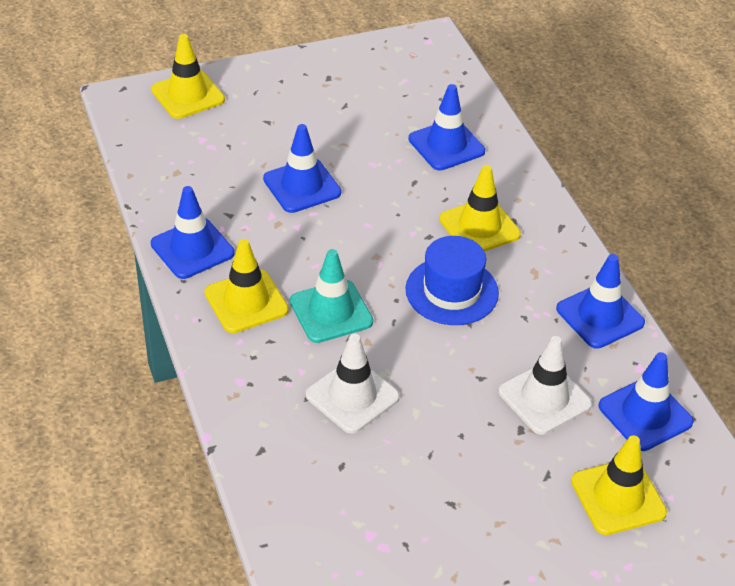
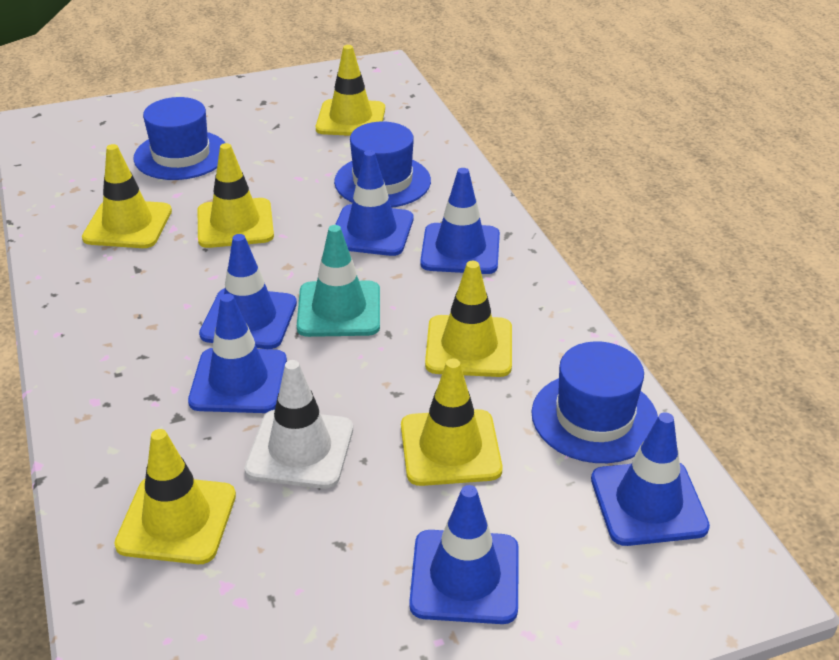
blue hat: [405,236,499,325] = 1 -> [133,97,225,180] [334,122,431,208] [531,341,658,463] = 3
blue traffic cone: [151,186,235,279] [263,124,341,213] [409,84,485,171] [556,254,645,349] [599,352,694,451] = 5 -> [188,294,287,413] [199,234,297,349] [335,150,413,256] [409,485,519,624] [420,168,500,274] [591,412,710,546] = 6
white traffic cone: [306,334,400,434] [498,336,592,435] = 2 -> [245,360,353,489] = 1
yellow traffic cone: [151,34,225,119] [205,239,289,333] [439,165,521,252] [571,435,667,535] = 4 -> [82,144,172,248] [114,429,236,564] [198,143,274,248] [316,45,385,136] [401,359,503,486] [425,261,512,377] = 6

